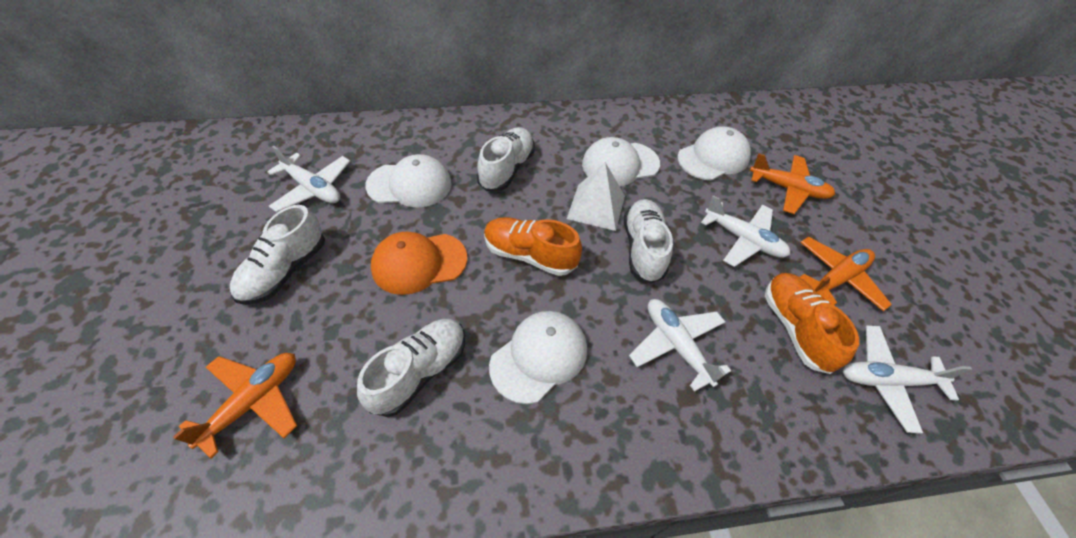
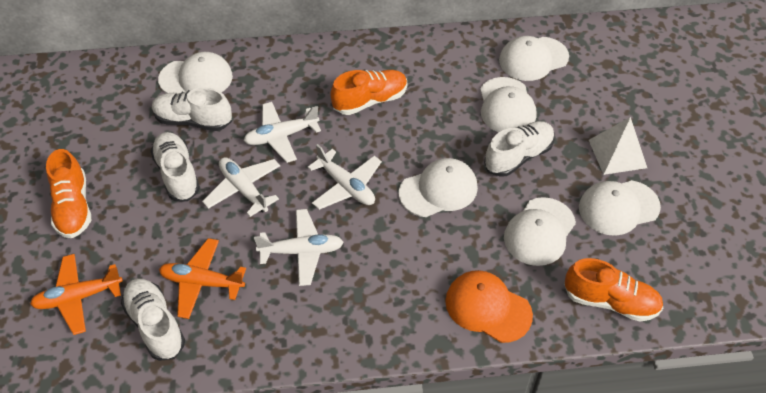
orange plane: [173,353,297,458] [750,153,835,214] [800,237,892,311] = 3 -> [30,254,123,335] [159,238,246,319] = 2
orange shoe: [484,217,582,276] [765,273,859,374] = 2 -> [46,149,91,238] [330,70,407,115] [564,258,663,322] = 3
white cap: [365,154,452,208] [489,311,587,404] [582,137,660,186] [678,126,751,180] = 4 -> [158,52,233,93] [399,158,478,217] [480,77,536,133] [499,36,569,81] [504,197,576,266] [579,180,661,236] = 6

